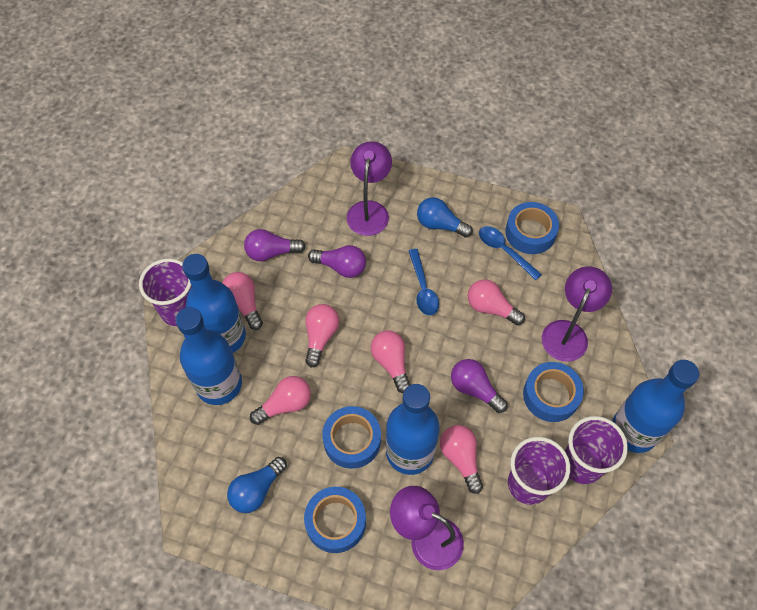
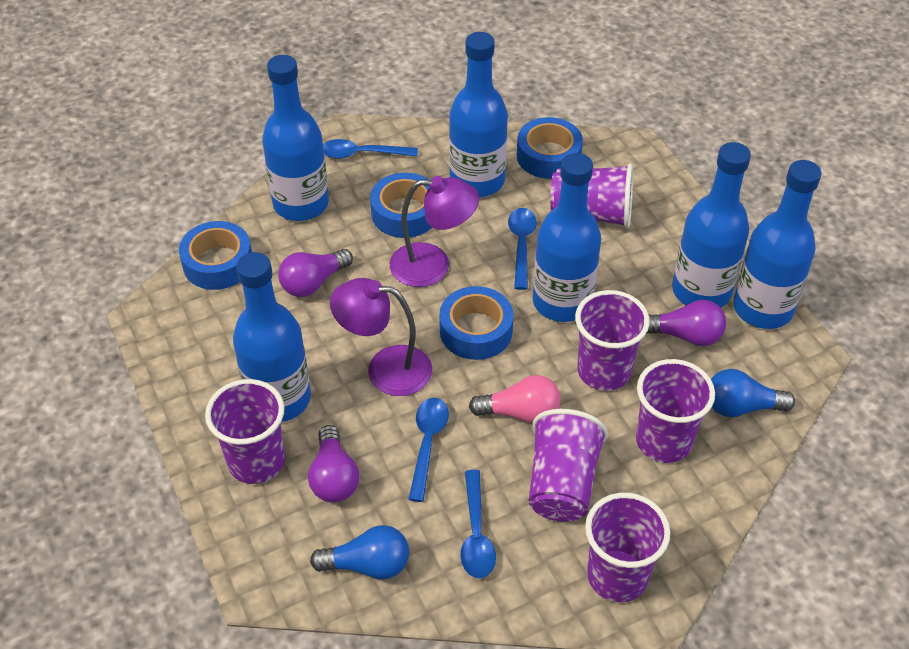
blue bottle: [175,307,242,405] [182,254,246,353] [386,384,440,475] [612,360,699,453] = 4 -> [233,252,311,422] [262,55,329,221] [449,32,508,197] [533,153,601,322] [672,142,751,308] [733,160,822,329] = 6
blue spoon: [409,249,439,315] [479,226,542,280] = 2 -> [323,139,418,159] [408,398,449,502] [460,470,496,578] [508,208,537,290] = 4
pink light bulb: [222,272,263,330] [250,376,311,425] [305,304,339,368] [371,331,410,393] [440,425,483,494] [468,280,525,325] = 6 -> [469,375,561,423] = 1
purple cup: [139,259,192,326] [508,437,570,505] [565,416,628,484] = 3 -> [205,379,285,484] [528,409,608,522] [550,163,633,228] [575,290,650,391] [585,492,671,602] [636,359,715,463] = 6
purple lamp: [347,141,392,236] [390,486,464,570] [542,266,612,362] = 3 -> [330,278,432,396] [390,176,479,287] = 2

